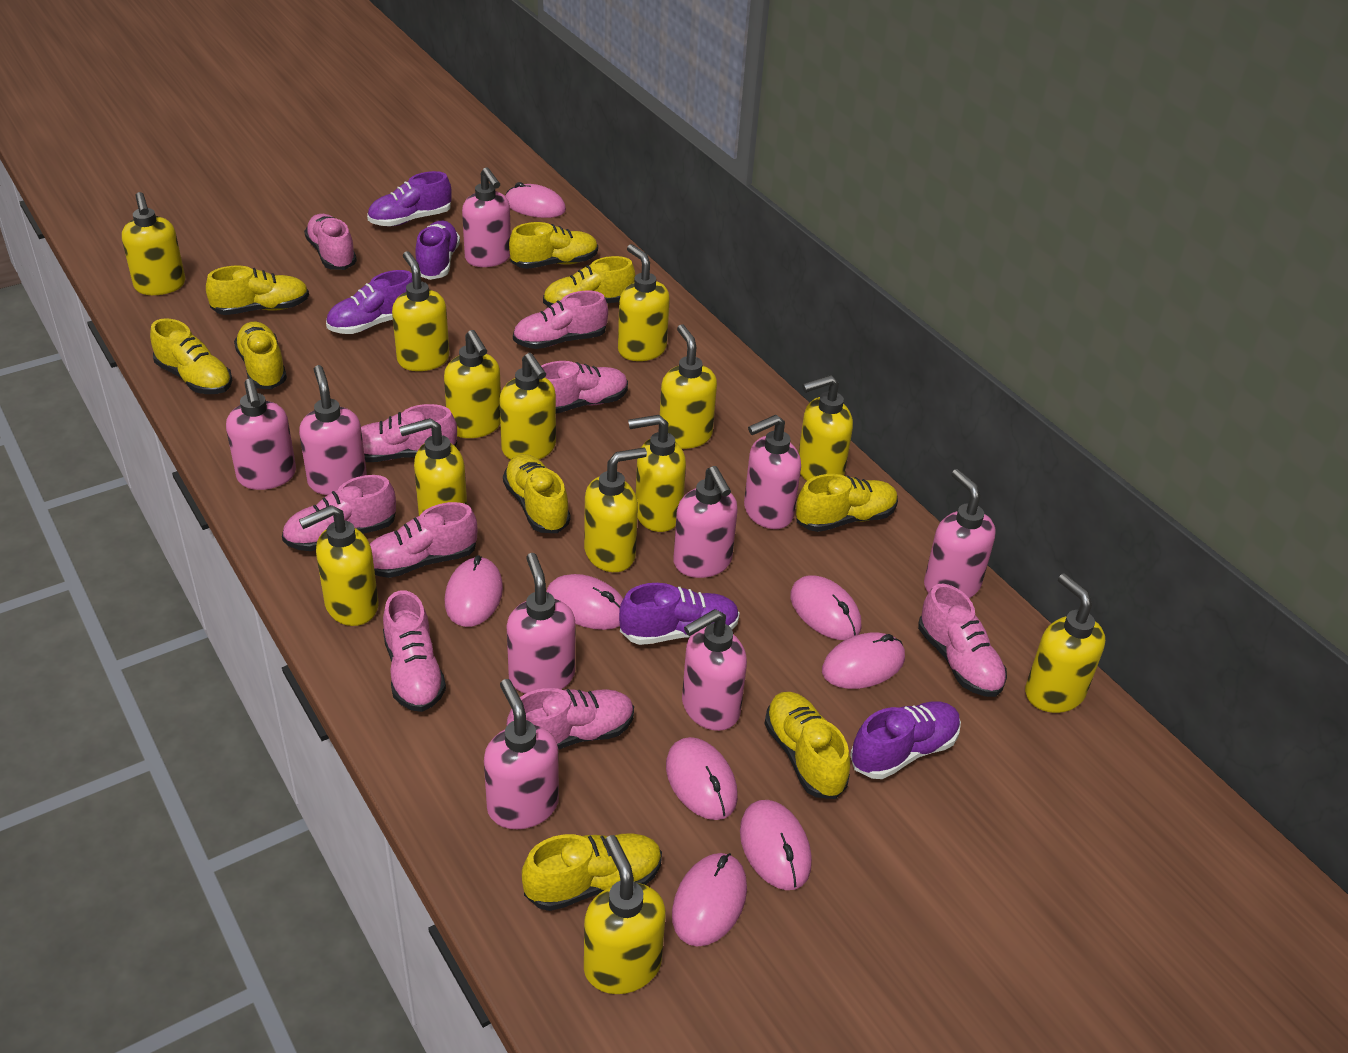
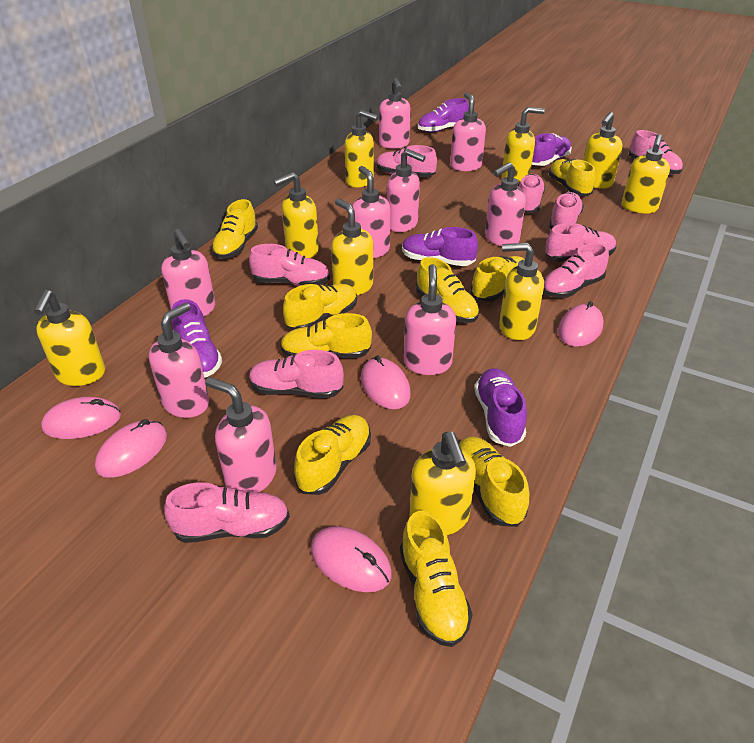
pink mouse: [445,555,503,627] [505,182,566,218] [546,574,623,630] [666,737,738,820] [672,853,747,947] [740,800,812,890] [790,575,862,640] [822,633,905,689] = 8 -> [41,397,121,439] [95,419,167,478] [311,526,392,592] [361,355,411,409] [558,301,604,347] = 5
yellow soap dispenser: [122,192,185,295] [299,505,379,626] [392,251,449,371] [399,418,467,516] [444,330,501,438] [499,353,556,460] [584,447,647,572] [584,835,666,994] [618,244,670,361] [628,415,686,532] [660,324,717,449] [799,375,853,481] [1025,573,1105,713] = 13 -> [34,290,105,386] [273,172,319,258] [331,198,373,295] [345,110,378,187] [410,432,476,535] [499,243,544,340] [502,107,545,183] [583,112,623,189] [622,134,670,214] = 9

